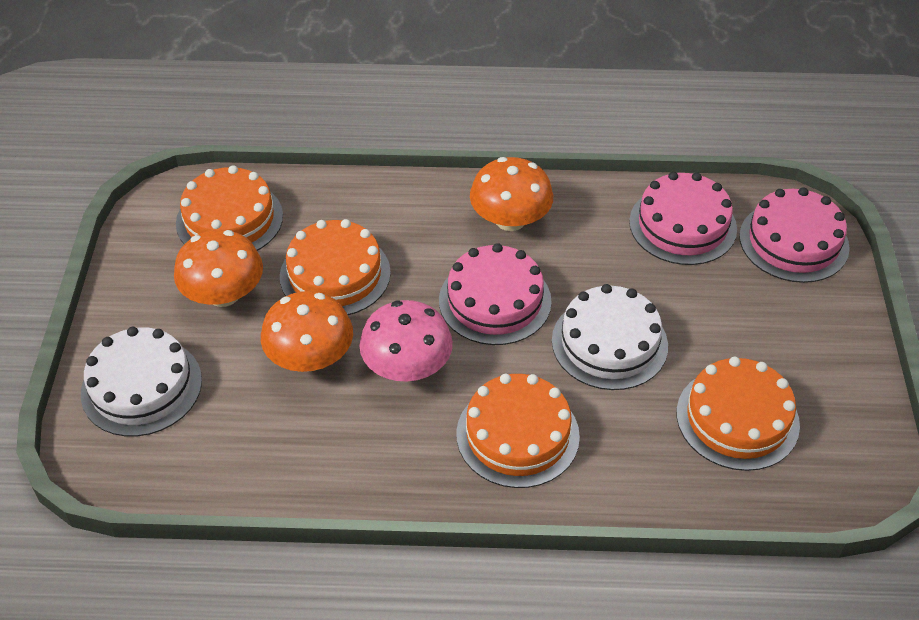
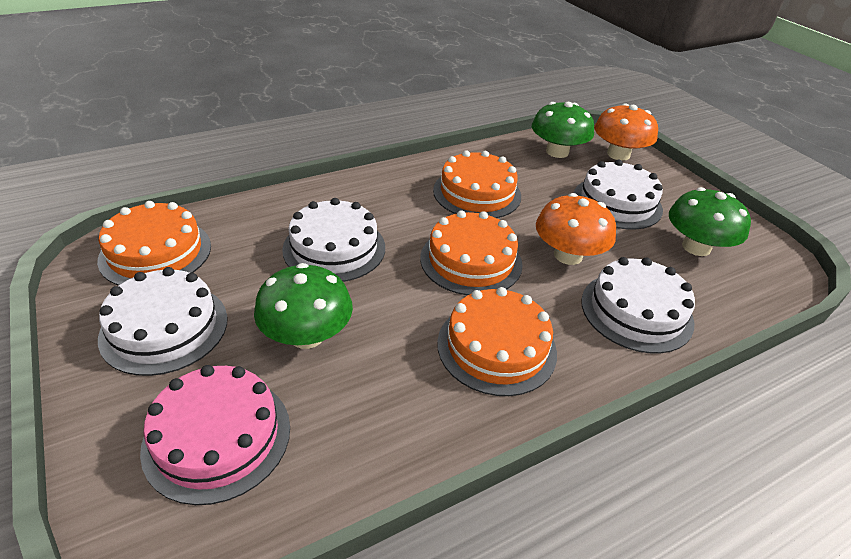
green mushroom: none = 0 -> [254,263,353,349] [532,102,594,158] [669,187,751,256] = 3
orange mushroom: [174,230,263,307] [261,291,353,372] [470,157,553,231] = 3 -> [536,193,616,265] [594,103,658,161] = 2
pink cake: [439,243,552,345] [629,172,737,265] [739,187,850,283] = 3 -> [140,365,290,505] = 1
pink mushroom: [359,300,453,381] = 1 -> none = 0
white cake: [81,327,202,436] [552,284,668,390] = 2 -> [98,267,228,376] [282,198,385,282] [574,160,663,230] [581,257,695,354] = 4

